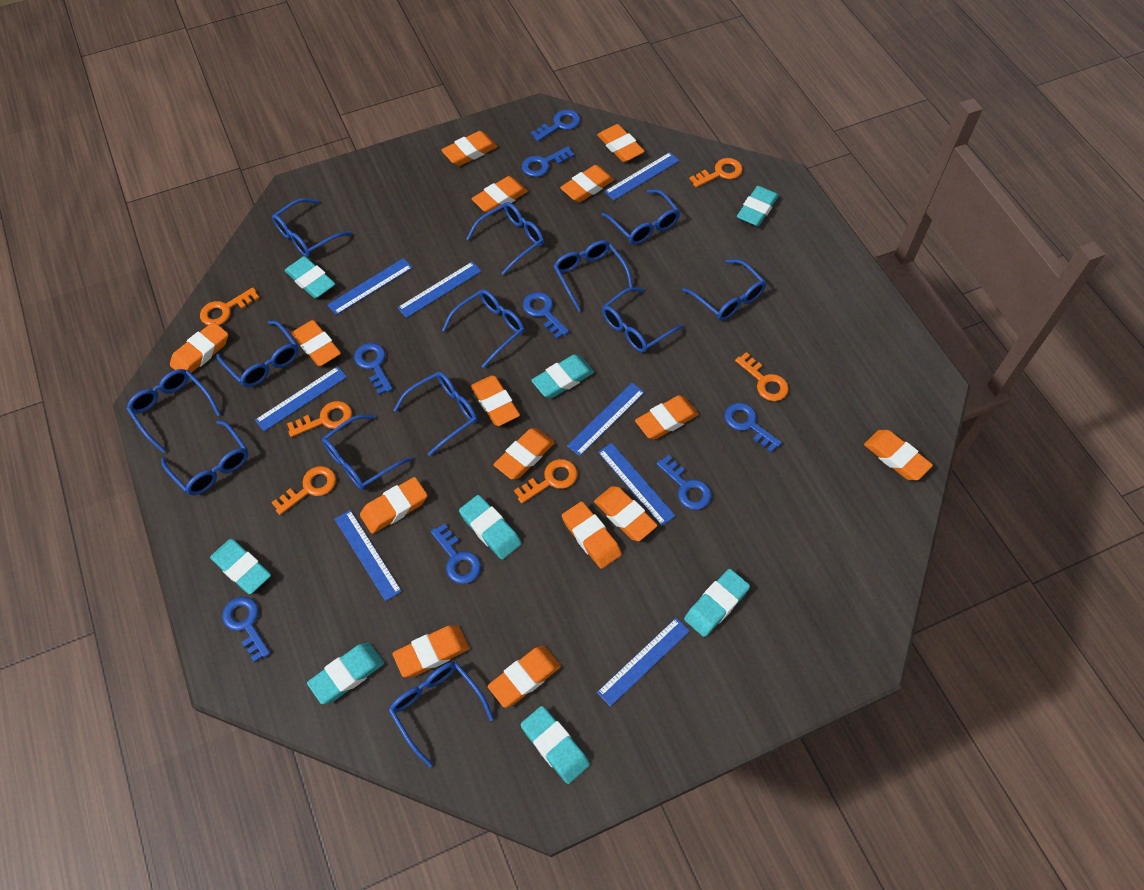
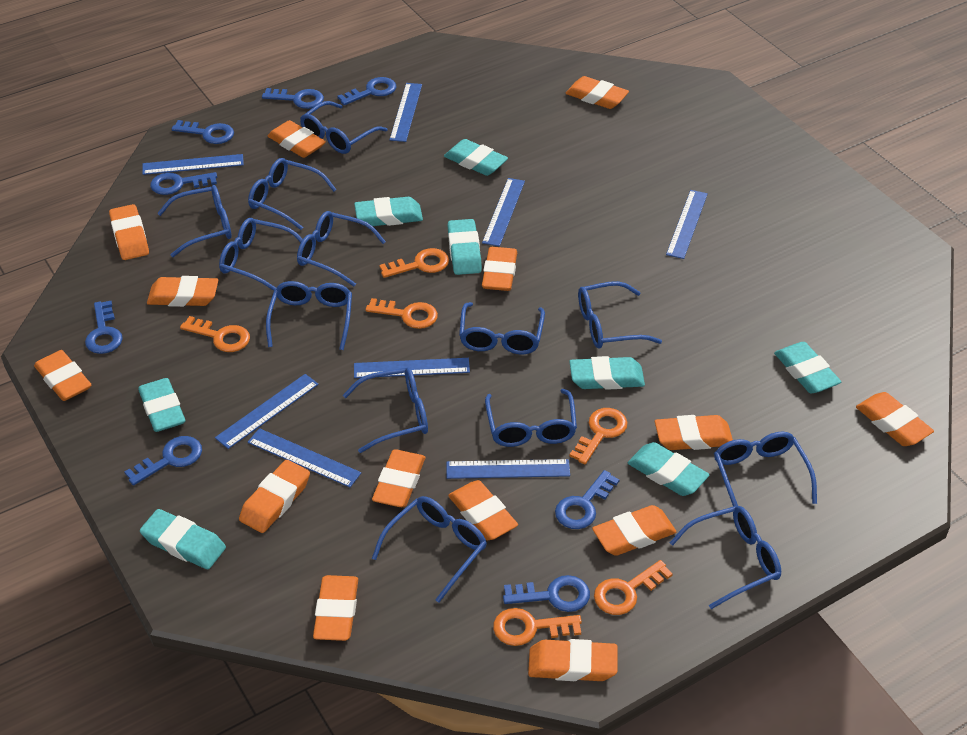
orange eraser: [170,322,228,373] [292,320,341,366] [360,477,427,534] [392,625,469,677] [441,131,498,166] [471,376,520,426] [472,176,528,213] [488,646,561,708] [494,428,555,480] [560,165,614,202] [562,501,622,569] [594,486,658,541] [597,124,645,162] [635,395,699,439] [864,430,933,480] = 15 -> [34,350,92,401] [109,204,149,260] [147,276,219,307] [239,460,310,533] [268,120,326,158] [313,575,358,641] [372,449,425,507] [448,480,518,540] [482,247,517,291] [528,639,618,681] [565,76,629,109] [592,505,676,556] [655,415,733,450] [856,392,934,446] = 14

